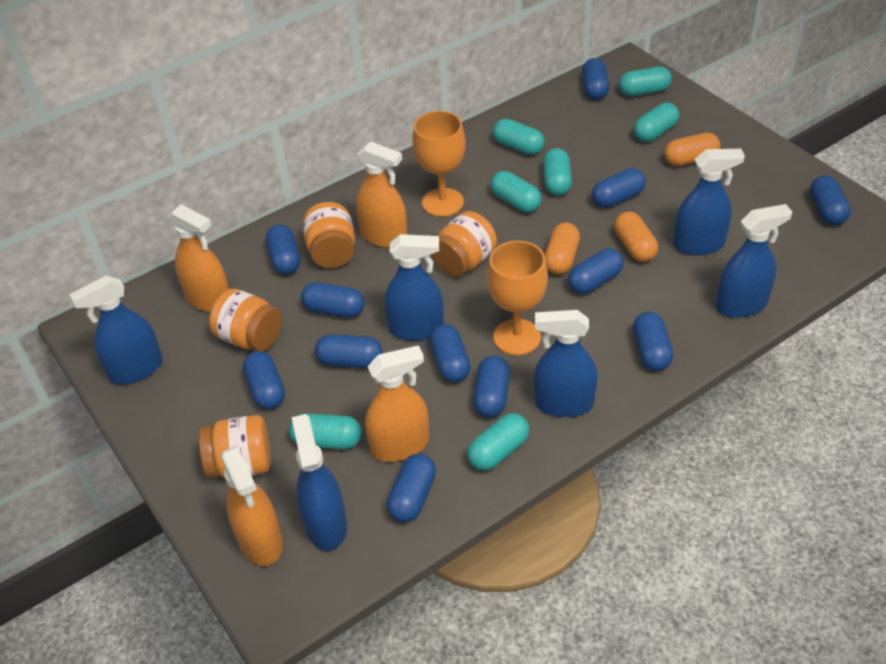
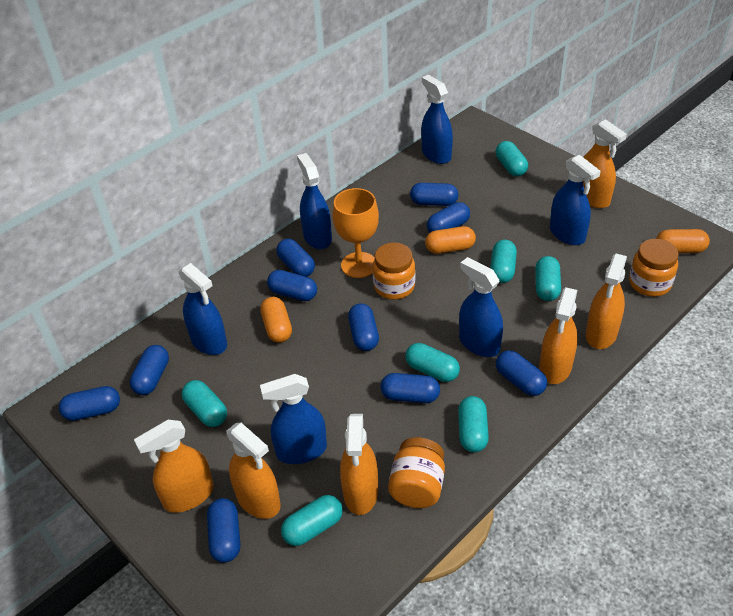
blue capsule: [243,351,285,409] [266,224,300,275] [301,282,365,318] [315,334,383,368] [387,453,436,523] [429,324,471,383] [473,355,510,418] [568,248,624,294] [582,58,609,100] [592,168,646,208] [633,312,673,371] [810,175,851,226] = 12 -> [59,386,120,421] [130,345,169,395] [207,498,240,563] [267,270,317,301] [277,239,315,277] [348,303,379,351] [381,373,440,403] [410,183,458,206] [427,202,470,233] [496,350,547,396] = 10
orange goblet: [412,111,466,217] [487,241,548,355] = 2 -> [333,188,379,278] = 1
orange jar: [199,415,271,478] [209,289,282,351] [302,202,355,268] [431,211,497,277] = 4 -> [372,242,415,299] [388,437,445,508] [629,239,679,297] = 3
orange spray bottle: [167,204,229,312] [220,446,283,566] [356,141,407,248] [365,345,429,462] = 4 -> [134,420,214,513] [226,423,281,519] [340,414,378,515] [539,287,578,384] [583,119,627,208] [586,254,627,349] = 6

